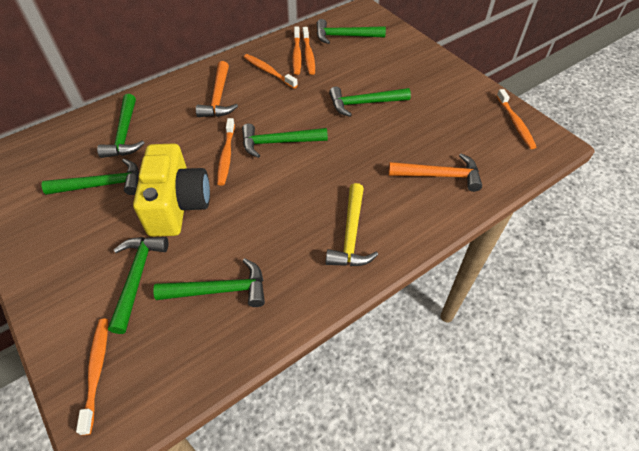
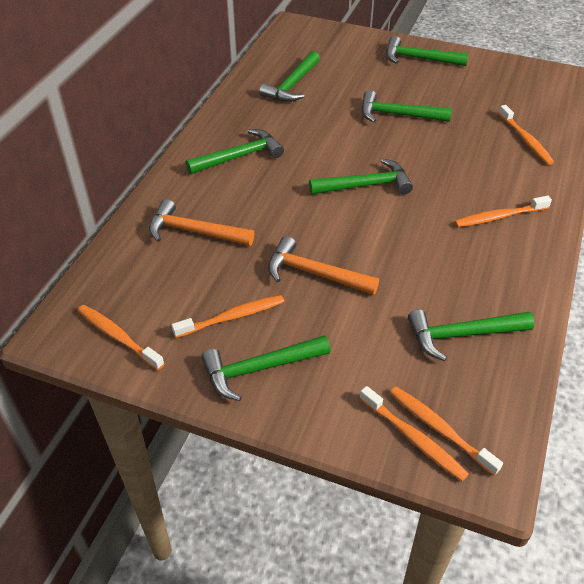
yellow camera: [133,143,210,237] = 1 -> none = 0
yellow hammer: [326,183,378,266] = 1 -> none = 0

